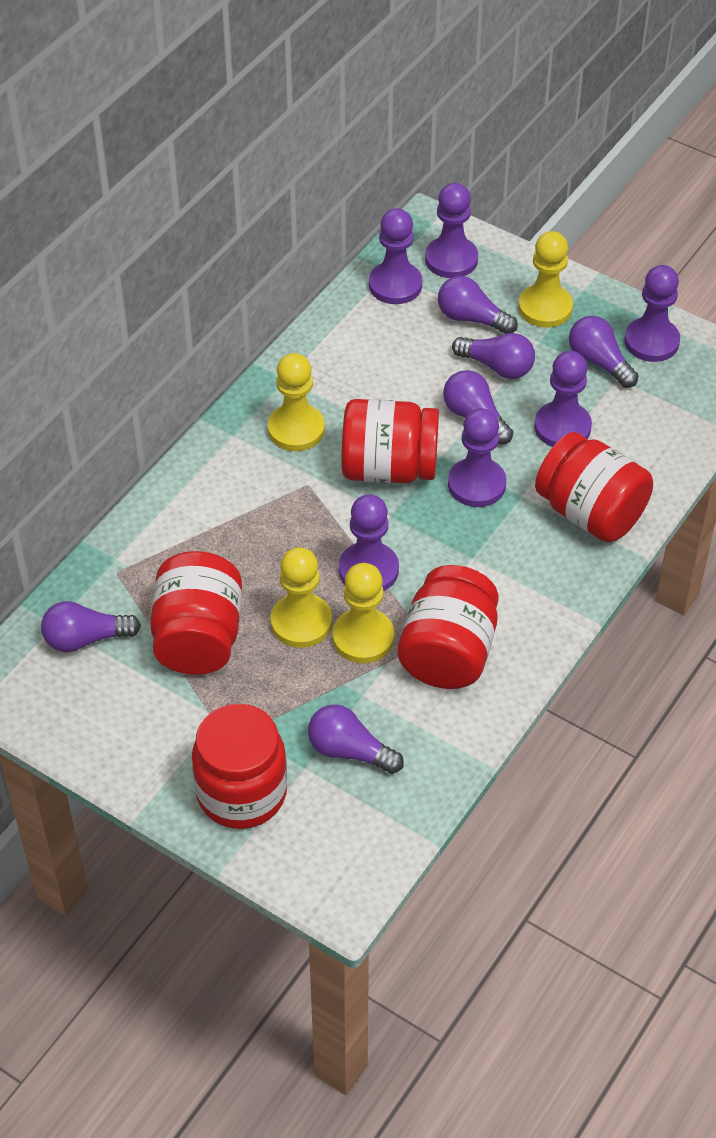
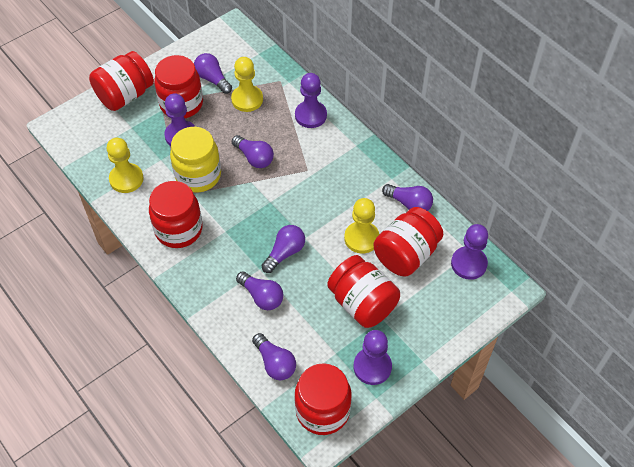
purple pawn: [339,494,399,591] [369,208,422,304] [425,183,478,278] [448,408,506,507] [534,351,592,447] [624,265,680,362] = 6 -> [164,93,195,146] [295,73,327,128] [353,330,392,385] [451,224,488,280] = 4
red jar: [150,551,242,675] [192,704,287,829] [341,399,439,483] [398,565,499,689] [535,432,653,542] = 5 -> [89,51,154,111] [149,181,202,248] [154,55,203,118] [294,363,352,435] [327,255,400,328] [374,207,443,276] = 6
yellow jar: none = 0 -> [170,127,221,193] = 1
yellow pawn: [268,353,325,451] [270,547,332,648] [333,563,394,663] [519,231,573,328] = 4 -> [107,138,144,193] [231,57,263,112] [344,198,379,254] = 3

